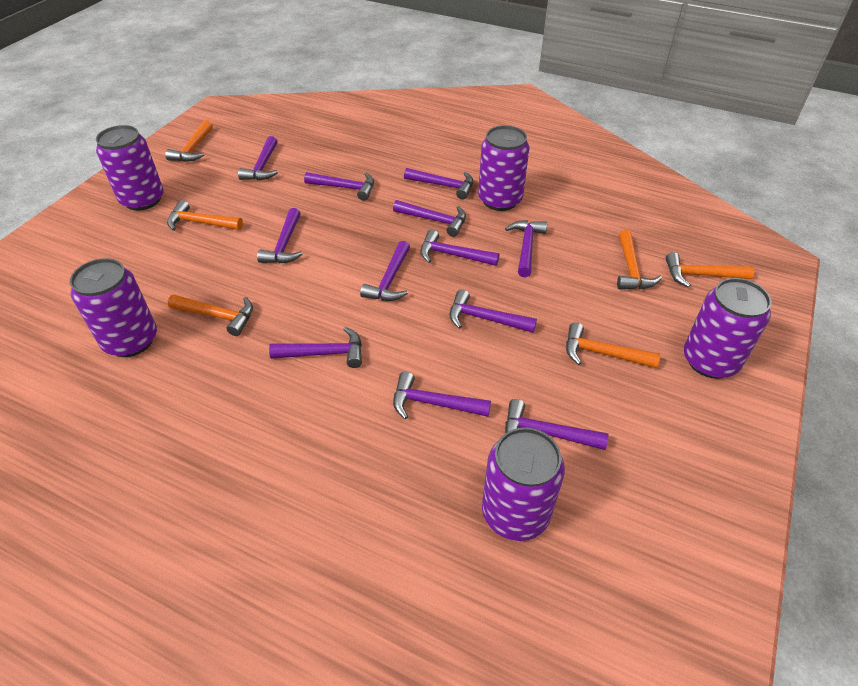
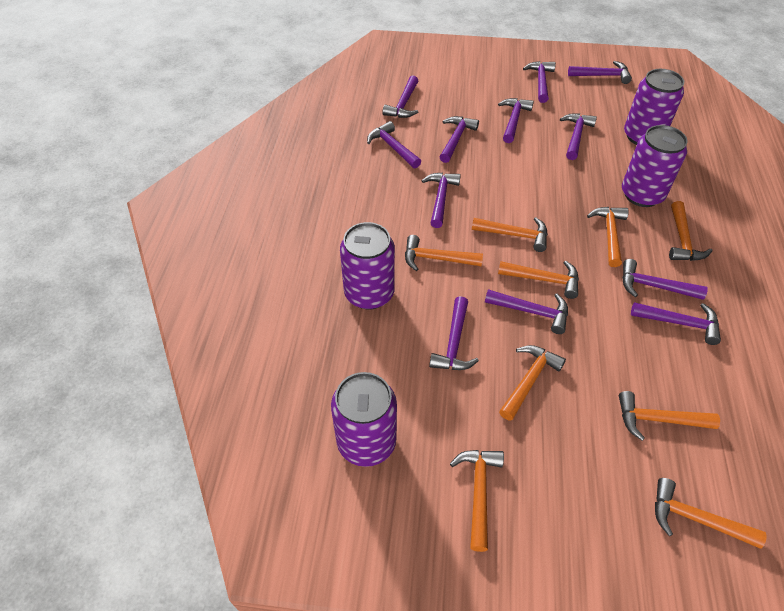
orange hammer: [165,120,213,162] [167,200,243,231] [168,294,253,336] [566,322,660,368] [617,230,662,290] [665,252,754,288] = 6 -> [405,235,483,271] [450,450,504,552] [472,217,548,252] [498,261,579,299] [499,345,566,421] [587,207,629,267] [619,391,720,441] [655,478,767,548] [669,201,712,261] = 9
purple can: [70,258,157,357] [96,125,164,211] [478,125,530,211] [482,427,565,541] [684,278,772,379] = 5 -> [331,372,397,467] [340,222,395,310] [622,125,688,207] [624,69,684,145] = 4

